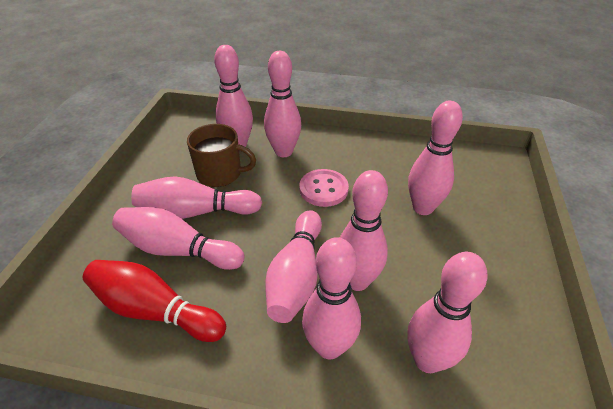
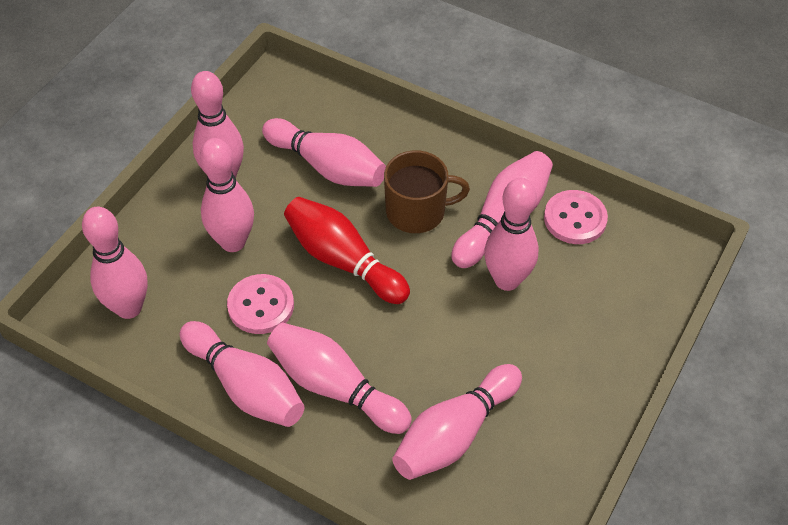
pink button: [299,169,349,207] = 1 -> [227,274,294,334] [544,190,608,244] = 2

